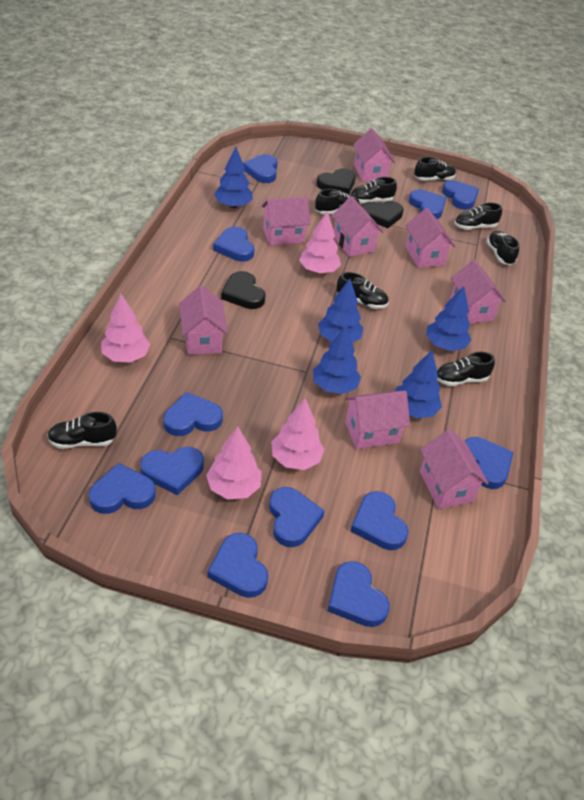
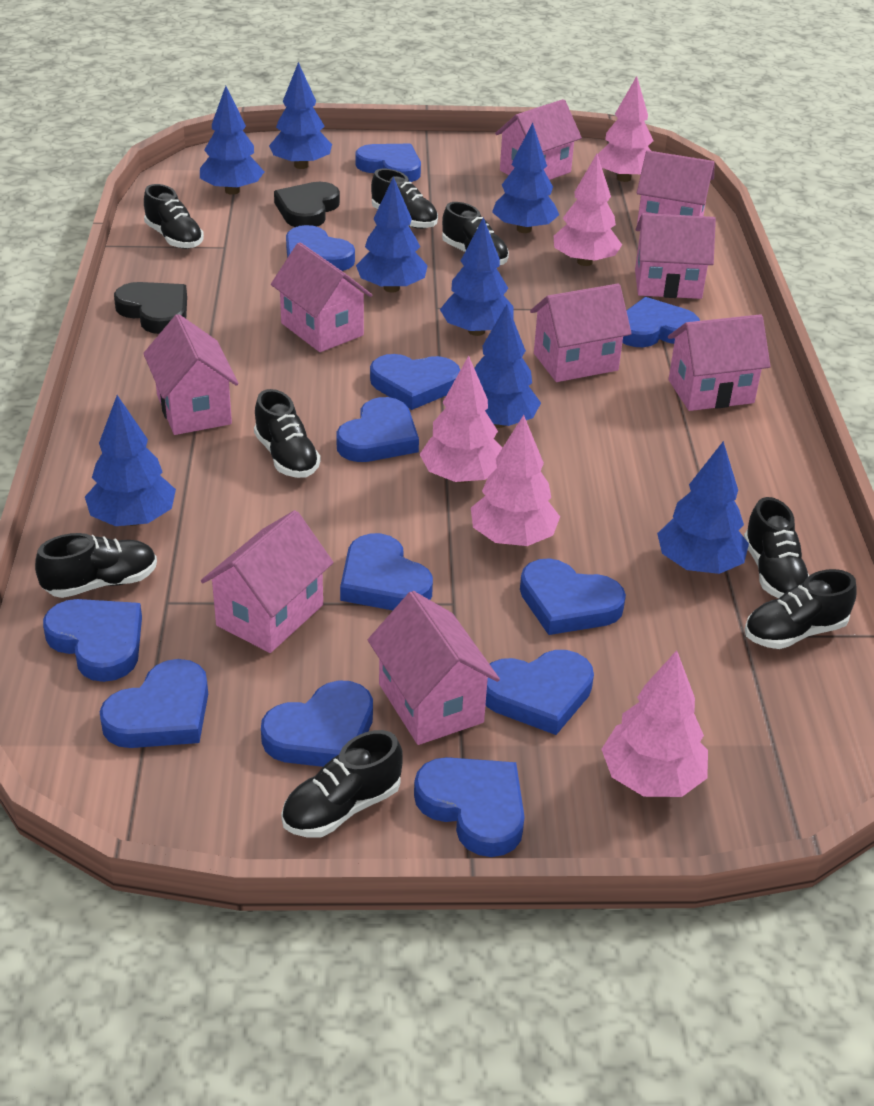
black heart: [221,271,266,309] [317,168,356,195] [362,201,404,228] = 3 -> [114,282,187,334] [274,182,340,227] = 2
blue tree: [214,147,253,208] [313,326,361,394] [318,279,363,343] [395,350,442,418] [426,286,471,351] = 5 -> [85,395,176,526] [200,86,264,195] [269,62,332,169] [356,176,428,292] [440,217,514,336] [474,304,541,428] [492,123,559,233] [657,441,749,574] = 8
pink house: [179,285,228,355] [262,197,311,245] [332,196,383,257] [345,391,410,449] [353,129,395,182] [405,208,455,268] [420,429,489,509] [450,260,506,324] = 8 -> [143,314,238,435] [201,510,334,653] [271,242,372,352] [368,591,500,745] [495,99,582,180] [530,284,632,382] [635,213,716,299] [637,150,715,224] [668,314,771,411] = 9
pink tree: [101,294,150,363] [206,426,262,500] [271,399,324,470] [299,211,341,274] = 4 -> [419,355,503,483] [471,415,560,546] [554,154,622,266] [598,76,653,182] [602,650,708,797] = 5

